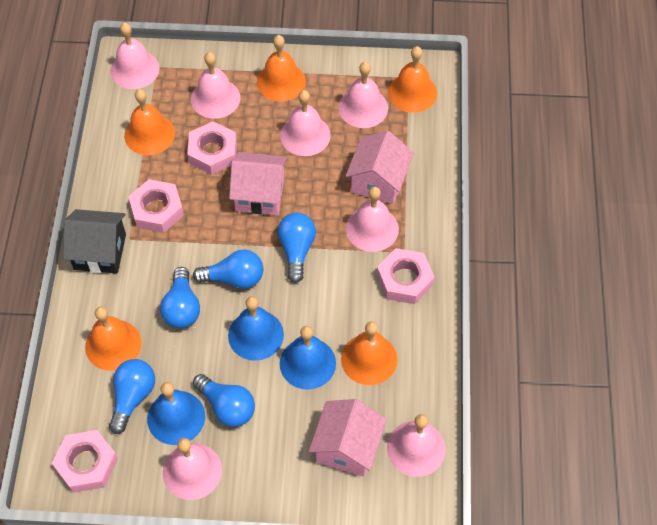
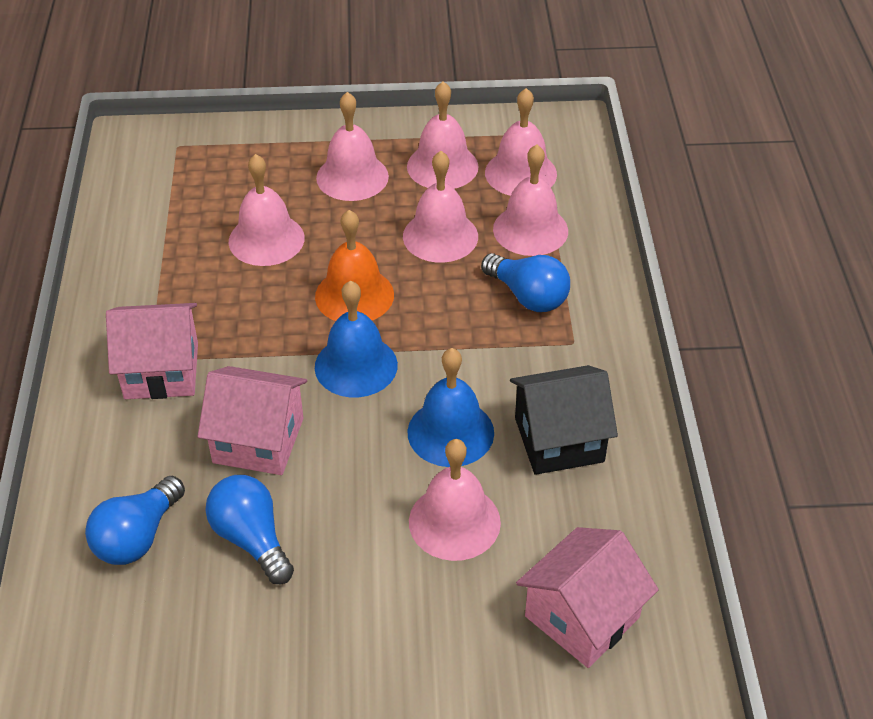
blue bell: [147,382,205,445] [228,296,284,361] [280,326,336,390] = 3 -> [315,281,398,397] [407,348,494,467] = 2
blue light bulb: [109,359,155,434] [160,267,200,328] [193,250,263,289] [193,374,255,427] [277,213,316,283] = 5 -> [85,476,185,565] [205,475,294,584] [481,253,570,312] = 3
orange bell: [85,307,141,371] [124,89,175,155] [257,35,306,102] [341,321,398,385] [388,46,437,113] = 5 -> [315,210,394,321] = 1
pink nut: [52,430,118,493] [128,179,184,233] [187,121,237,175] [377,248,434,304] = 4 -> none = 0

